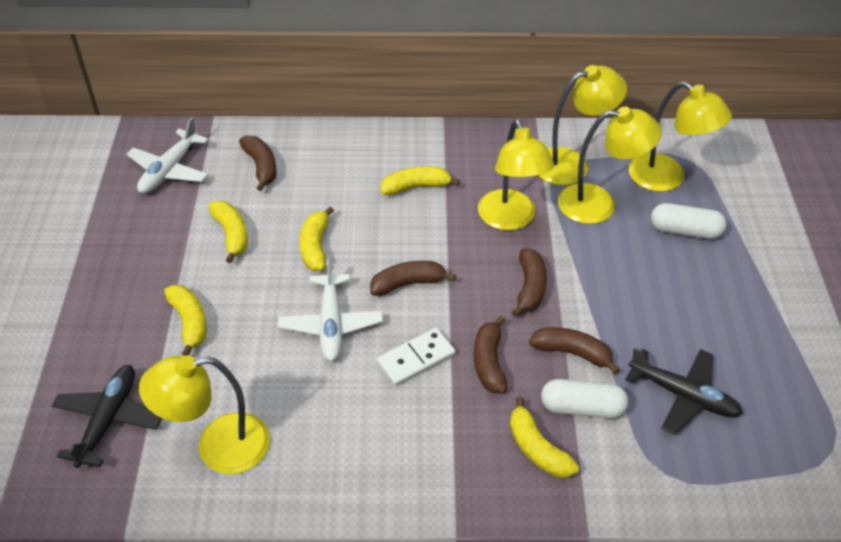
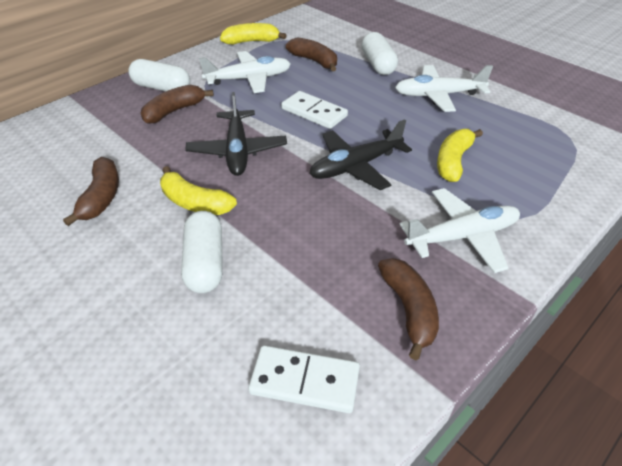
brown banana: [239,136,277,191] [370,261,456,296] [474,316,507,394] [511,248,547,317] [529,327,620,374] = 5 -> [63,157,119,226] [141,85,214,124] [286,37,337,71] [378,258,439,360] = 4
white capsule: [541,379,628,419] [651,203,727,239] = 2 -> [128,59,190,91] [181,211,223,293] [362,32,398,75] = 3
white domino: [376,328,456,386] = 1 -> [248,345,360,413] [281,91,348,129] = 2
white plane: [127,117,209,194] [278,258,383,361] = 2 -> [199,51,291,93] [395,65,493,112] [399,188,520,273] = 3
yellow banana: [164,285,206,356] [208,201,248,263] [300,207,334,271] [381,166,460,196] [510,397,579,478] = 5 -> [160,166,237,215] [220,23,287,45] [437,129,483,182] = 3
yellow lamp: [139,355,270,474] [478,119,554,231] [538,65,627,185] [558,106,662,224] [628,81,732,192] = 5 -> none = 0

